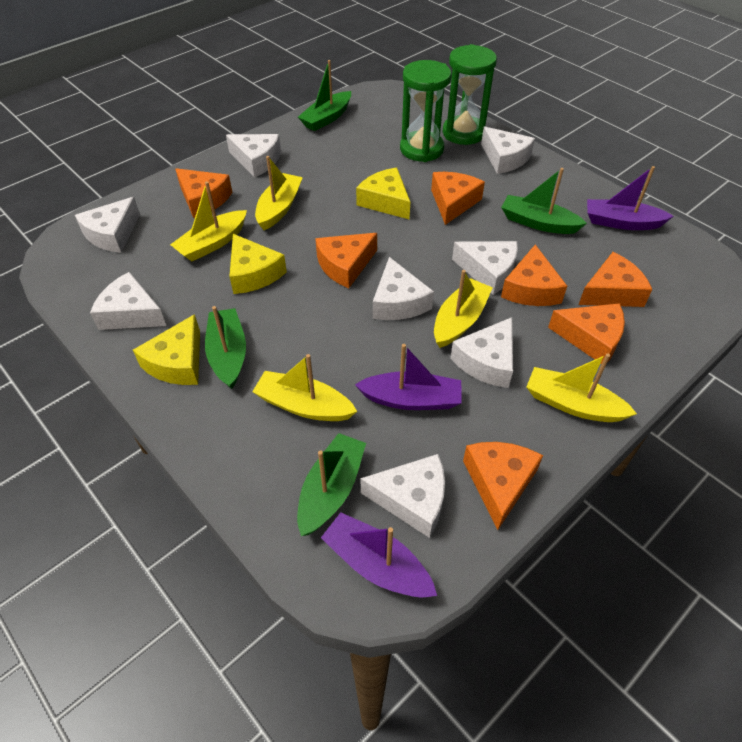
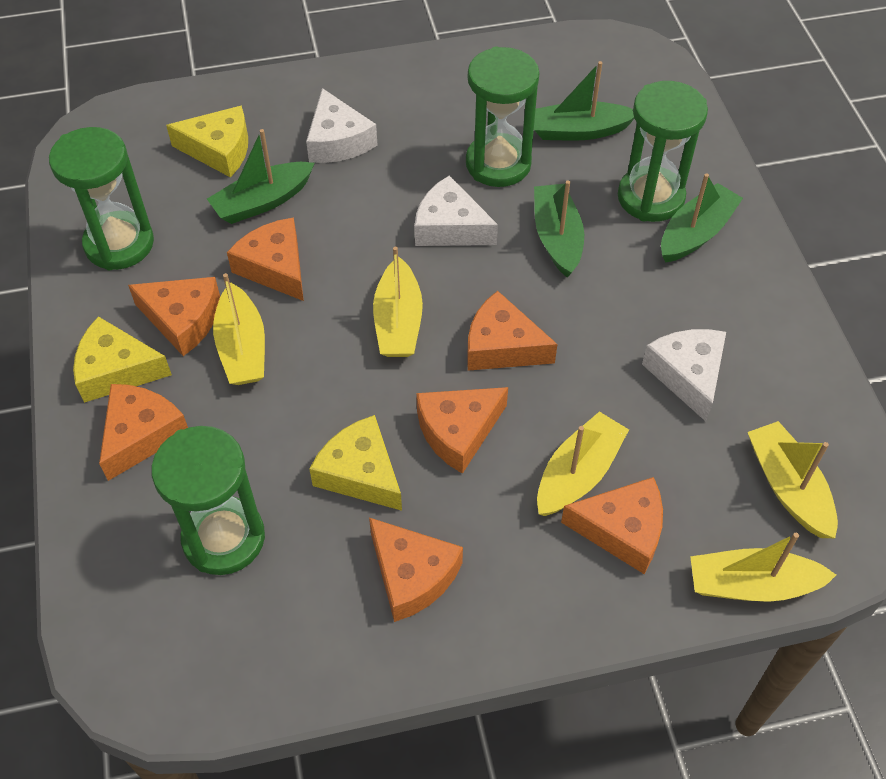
green hourglass: [400,60,451,162] [443,44,497,145] = 2 -> [49,127,154,270] [151,426,265,575] [466,47,539,187] [618,81,708,222] = 4
purple boat: [321,512,437,598] [355,344,461,410] [587,166,674,230] = 3 -> none = 0
white cheese: [75,197,140,253] [90,272,166,330] [226,134,281,178] [360,454,445,538] [373,257,434,320] [450,317,513,388] [452,241,518,295] [481,127,535,174] = 8 -> [306,88,377,163] [415,175,498,246] [642,329,726,421] = 3

